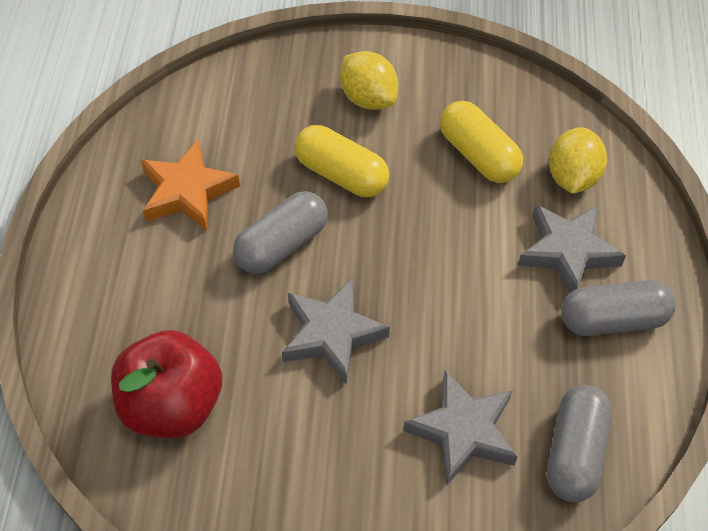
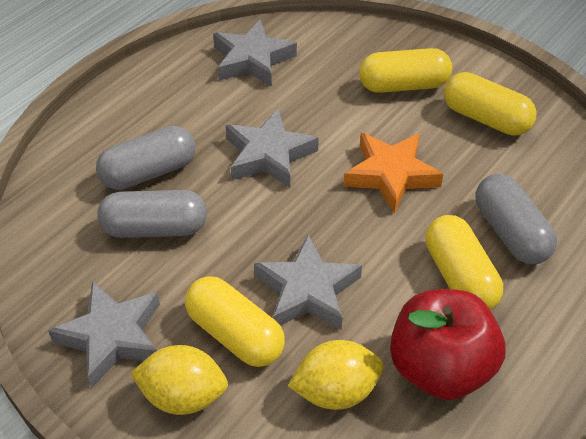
grey star: [282,279,390,384] [403,371,517,485] [518,204,626,293] = 3 -> [48,281,160,388] [213,19,297,87] [226,108,319,188] [254,234,362,330] = 4
yellow capsule: [294,125,389,197] [440,101,523,183] = 2 -> [185,276,285,367] [359,48,452,93] [425,215,503,310] [444,72,536,136] = 4

